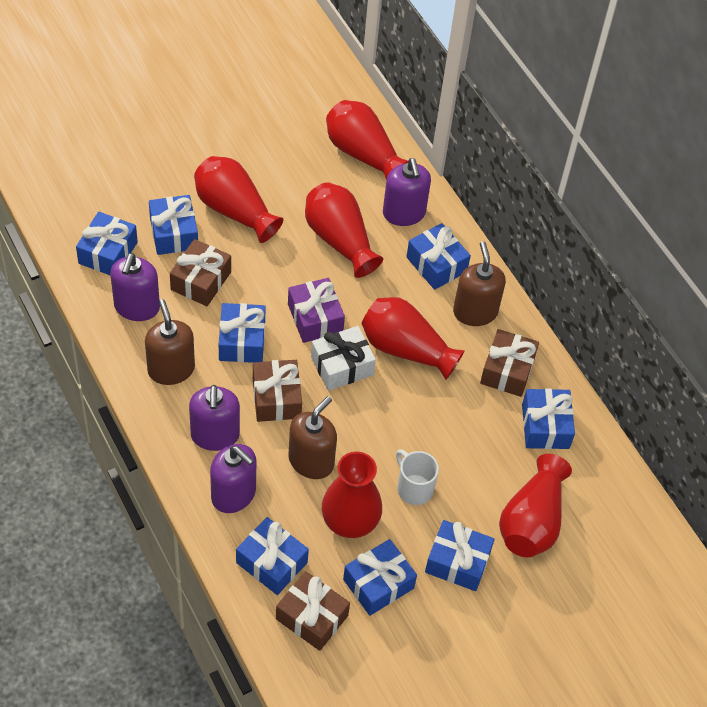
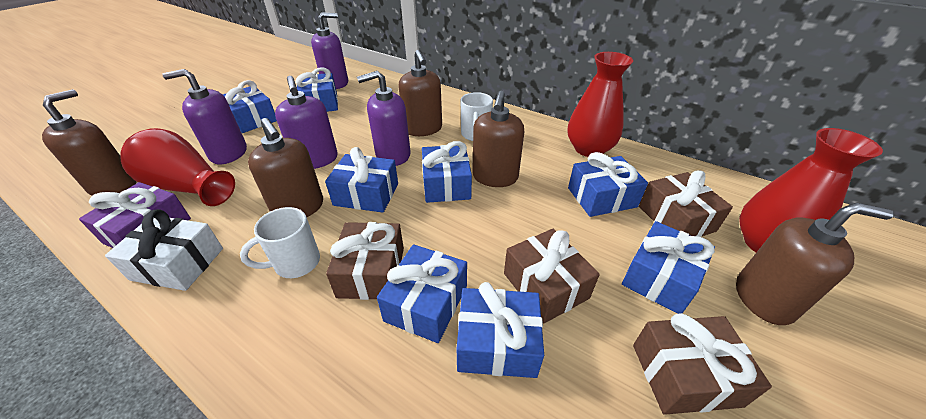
brown soap dispenser: [145,299,195,385] [289,396,337,479] [453,241,506,326] = 3 -> [42,89,136,195] [248,118,323,217] [398,50,442,136] [472,91,524,187] [736,202,894,325] = 5
red vase: [194,156,283,243] [305,182,383,278] [322,452,382,538] [326,100,408,180] [362,297,465,380] [499,454,572,557] = 6 -> [120,128,235,206] [568,52,633,157] [739,128,883,252] = 3
white mug: [396,449,439,505] = 1 -> [240,207,320,278] [461,92,493,141] = 2

